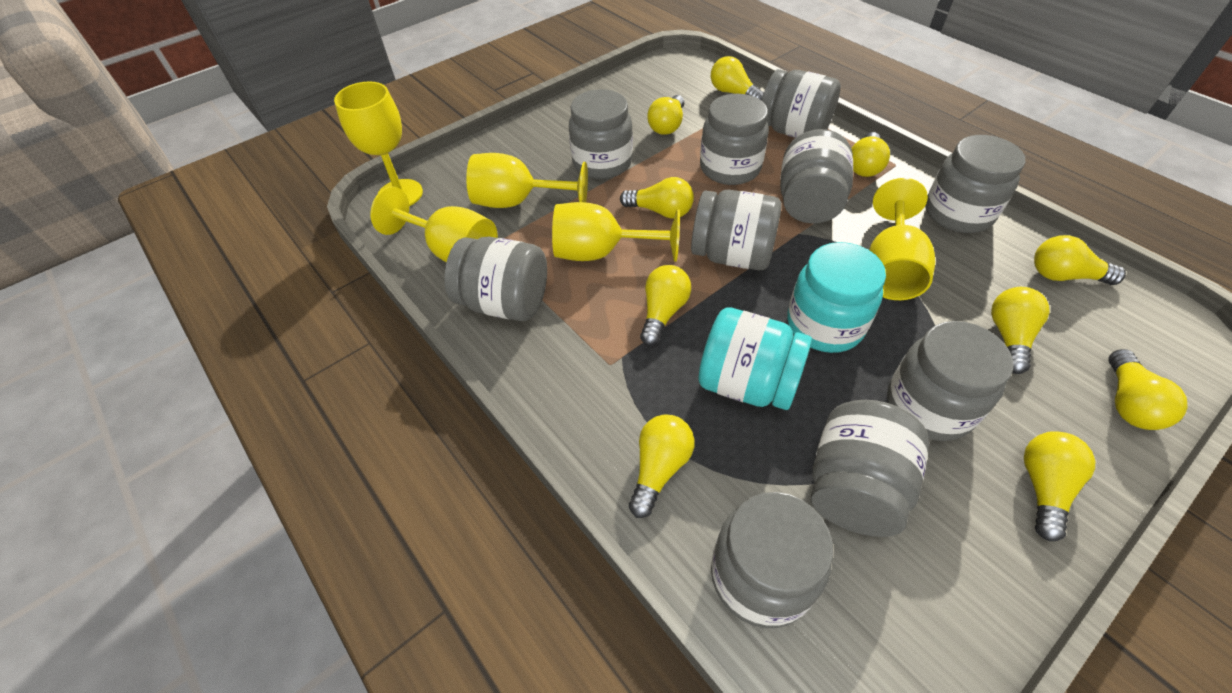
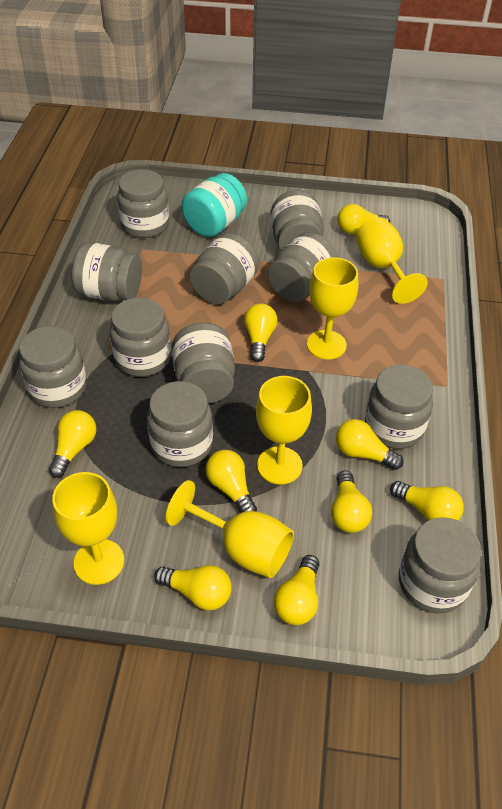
grey jar: [444,237,547,321] [569,89,633,179] [691,190,782,270] [700,94,769,185] [711,492,833,628] [762,69,841,138] [780,129,853,224] [811,400,929,537] [887,321,1013,441] [925,135,1025,233] = 10 -> [19,326,87,408] [71,242,142,301] [110,298,171,377] [117,169,169,238] [147,381,213,467] [172,323,235,403] [190,233,259,304] [268,232,337,302] [270,190,324,251] [365,365,433,449] [399,517,482,613] = 11
turquoise jar: [699,307,812,410] [787,242,886,353] = 2 -> [182,173,247,237] = 1
yellow light bulb: [620,177,694,219] [629,414,695,518] [640,265,691,346] [647,95,684,135] [711,56,764,101] [851,132,890,177] [991,287,1050,374] [1024,431,1095,541] [1034,235,1126,285] [1108,349,1188,430] = 10 -> [48,410,96,478] [154,565,232,610] [206,450,257,513] [244,303,277,362] [274,555,319,625] [331,470,372,533] [336,419,404,470] [338,204,390,234] [390,481,464,521] = 9

